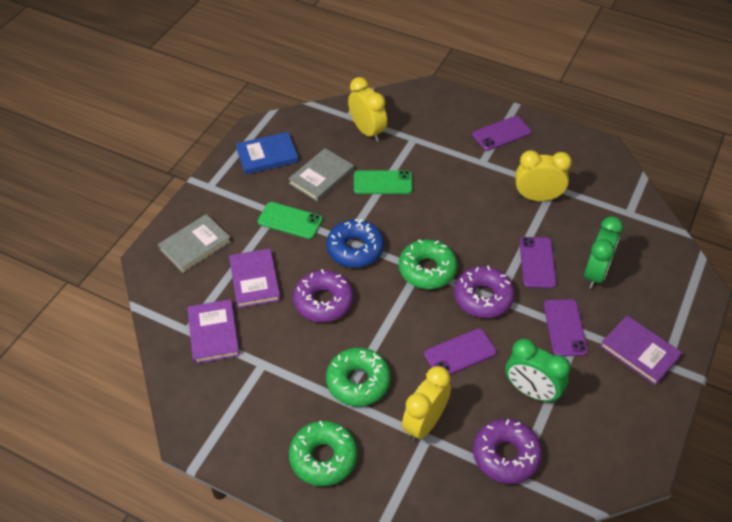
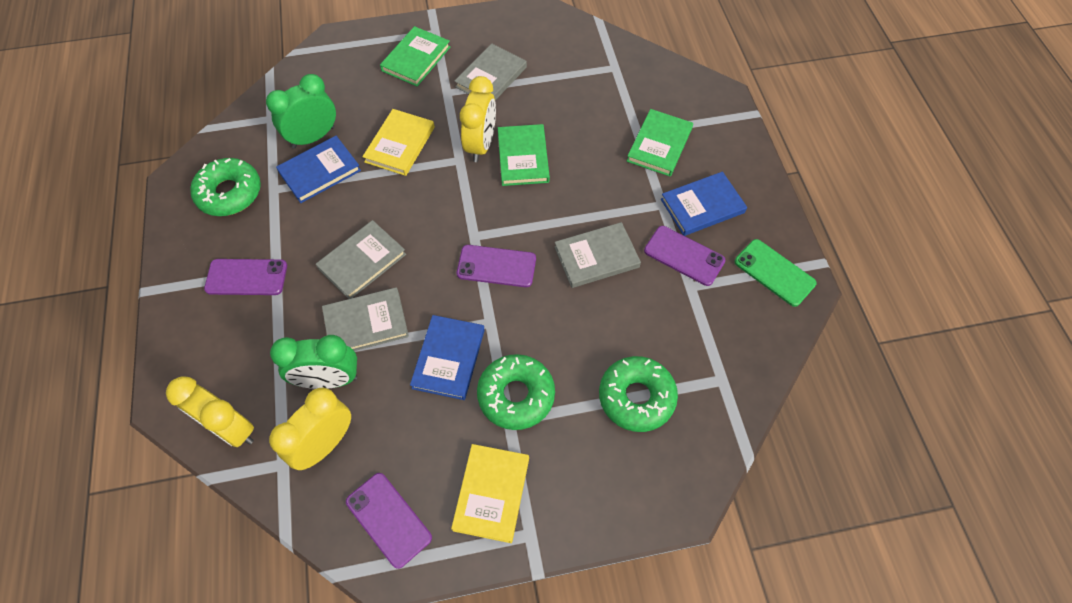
blue book: [236,132,299,174] = 1 -> [276,136,361,203] [410,315,485,400] [661,172,747,236] = 3
blue donut: [326,219,384,268] = 1 -> none = 0
green book: none = 0 -> [380,26,450,86] [498,124,550,186] [627,109,693,176] = 3
green phone: [258,202,323,239] [354,171,412,194] = 2 -> [734,239,817,307] = 1
grey book: [158,214,231,273] [288,148,354,202] = 2 -> [316,220,406,299] [322,287,409,351] [455,44,527,100] [554,222,641,288] = 4
purple book: [187,299,240,364] [229,248,281,308] [600,316,682,385] = 3 -> none = 0
purple donut: [293,269,353,322] [454,266,515,318] [473,419,542,484] = 3 -> none = 0
yellow book: none = 0 -> [362,109,435,176] [451,444,529,543] = 2

